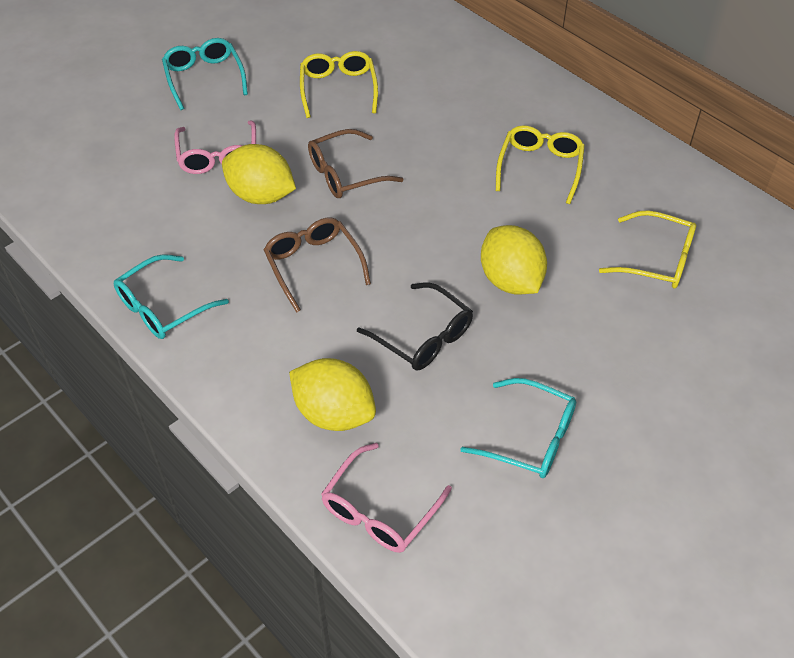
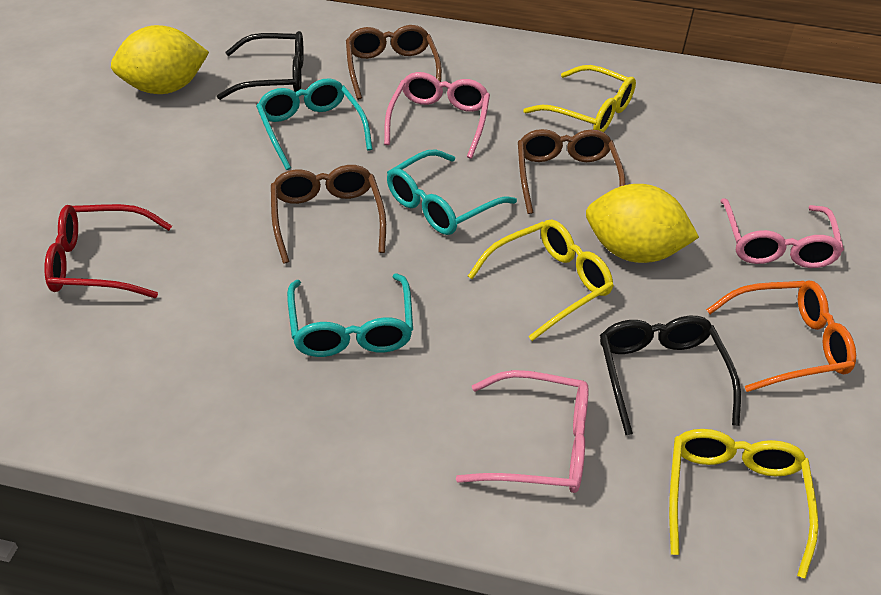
black glasses: [357,282,473,371] = 1 -> [217,31,304,100] [600,316,741,435] = 2
brown glasses: [264,218,371,313] [308,129,403,198] = 2 -> [271,165,386,264] [346,25,442,100] [518,129,626,214] = 3
orange glasses: none = 0 -> [706,280,856,392] = 1
pink glasses: [174,120,256,174] [321,443,452,553] = 2 -> [384,72,490,159] [456,370,589,493] [720,198,844,268] = 3
red glasses: none = 0 -> [44,204,172,298] = 1
yellow lemon: [222,144,296,204] [289,358,376,431] [481,225,547,294] = 3 -> [111,25,209,94] [586,184,699,263] = 2

